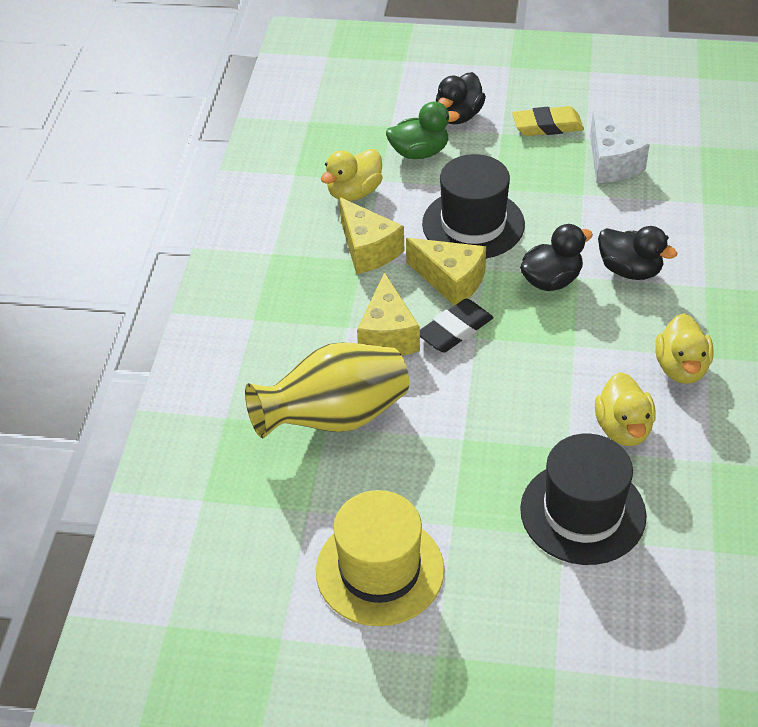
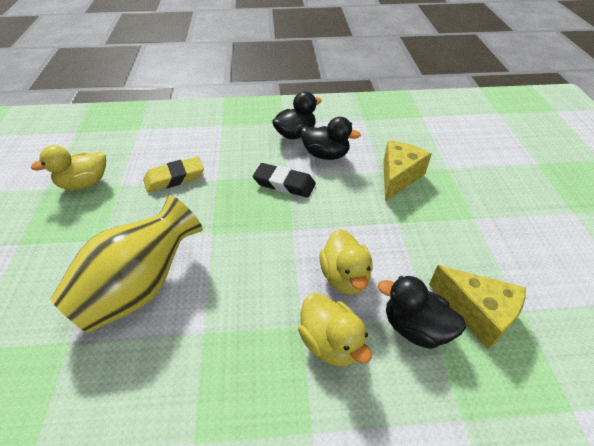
black hat: [422,154,525,259] [520,434,647,565] = 2 -> none = 0
green duck: [386,101,460,159] = 1 -> none = 0
white cheese: [590,111,650,183] = 1 -> none = 0
yellow cheese: [339,197,404,274] [357,272,420,355] [406,238,486,306] = 3 -> [383,141,432,202] [429,265,526,349] = 2
yellow hat: [316,490,444,626] = 1 -> none = 0

